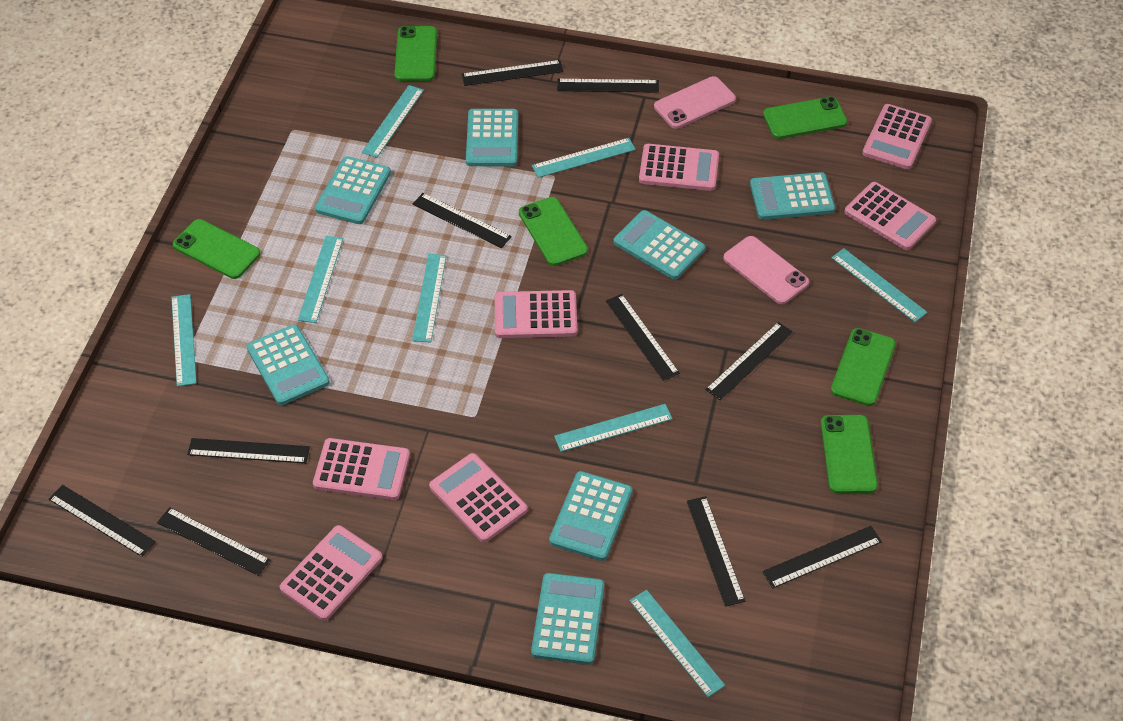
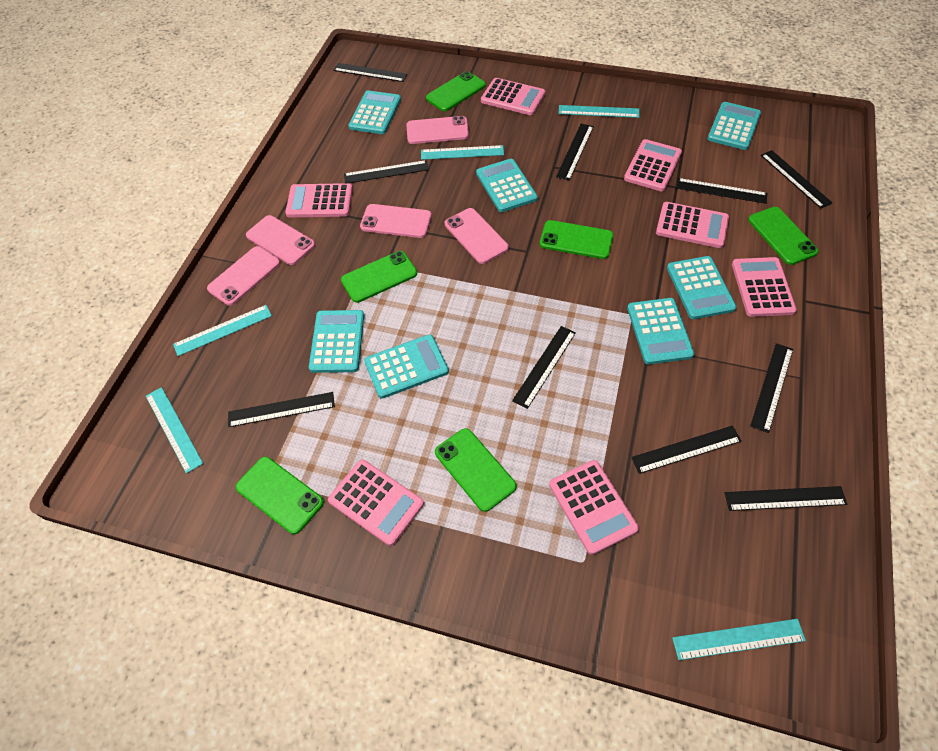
pink phone: [654,76,736,129] [723,236,809,304] = 2 -> [207,246,280,306] [246,215,315,265] [360,204,432,238] [406,116,469,144] [445,208,509,264] = 5
turquoise ruler: [171,294,197,387] [298,236,343,323] [362,85,424,158] [412,254,446,343] [532,138,636,178] [554,404,673,452] [630,590,725,697] [831,248,927,322] = 8 -> [146,387,203,474] [173,305,272,356] [421,145,504,160] [558,105,639,118] [672,619,806,660] = 5

